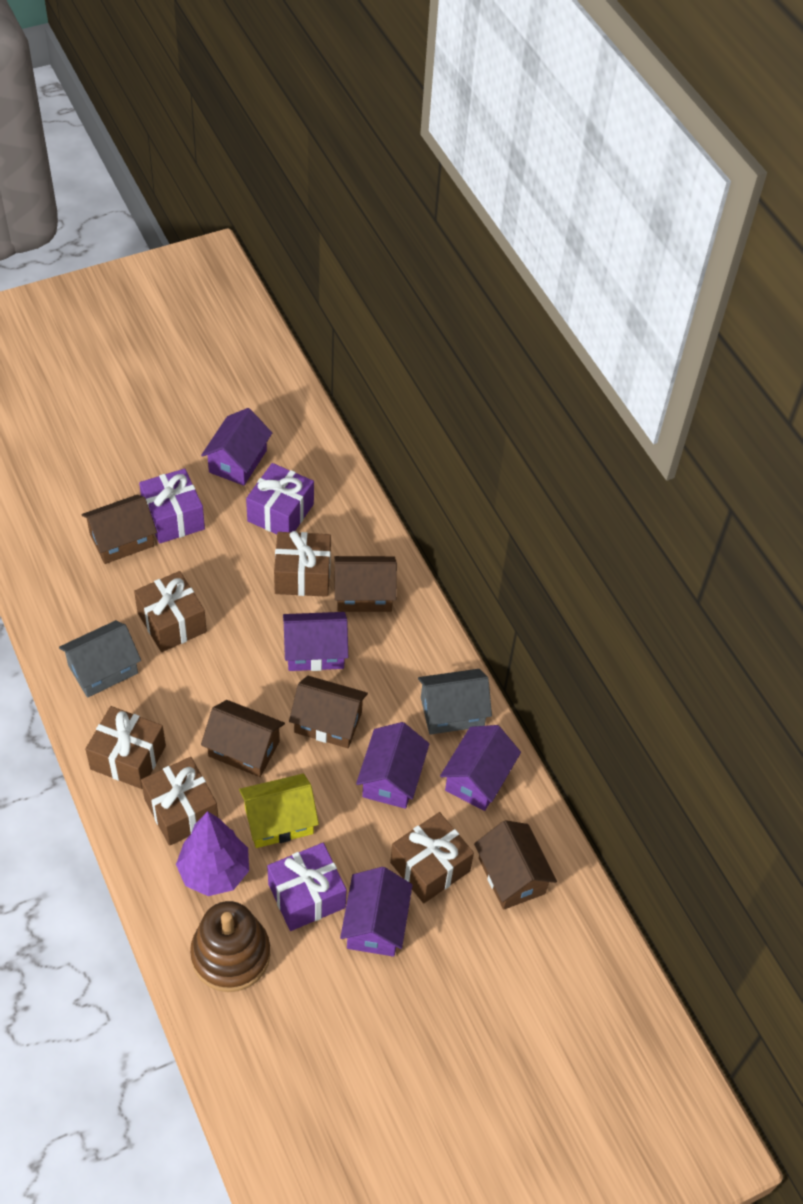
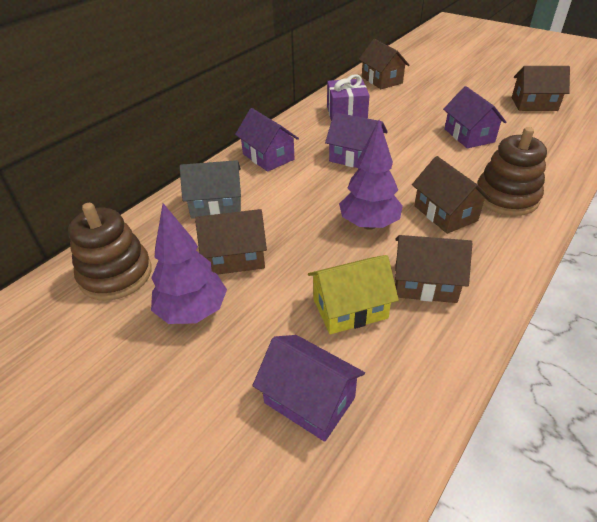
brown gift: [85,706,166,789] [134,571,207,652] [141,757,218,846] [274,531,331,597] [390,812,474,903] = 5 -> none = 0
brown stacking toy: [190,901,270,992] = 1 -> [68,203,152,301] [477,127,547,216] = 2
grey house: [59,620,141,698] [418,669,492,735] = 2 -> [179,160,241,219] = 1
purple gift: [139,468,205,544] [246,463,314,534] [267,843,347,931] = 3 -> [327,74,370,121] = 1
purple house: [201,408,272,486] [283,612,348,671] [340,867,413,957] [356,722,429,809] [440,725,521,811] = 5 -> [235,108,299,172] [252,335,365,442] [325,112,388,168] [443,86,506,148] = 4
purple tree: [176,811,249,896] = 1 -> [151,203,227,324] [339,120,403,230] = 2

